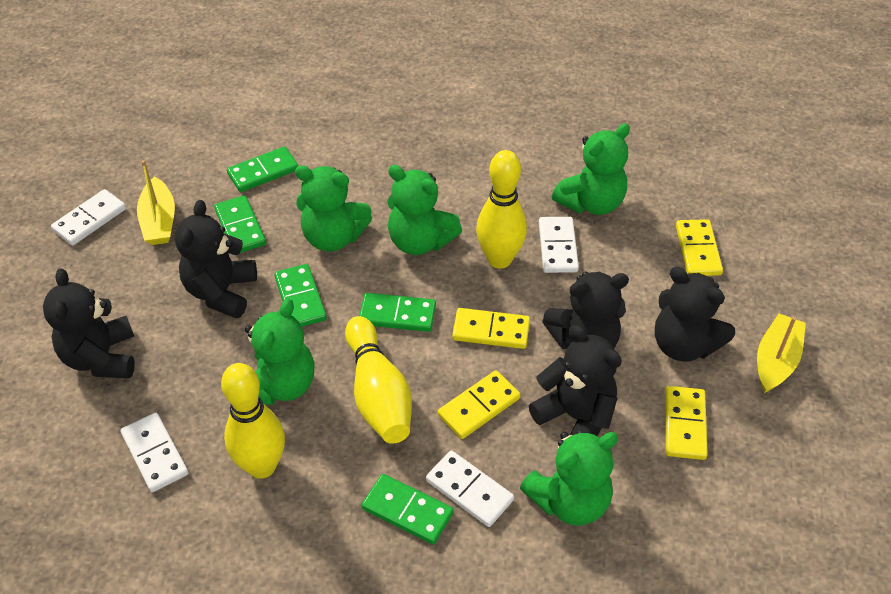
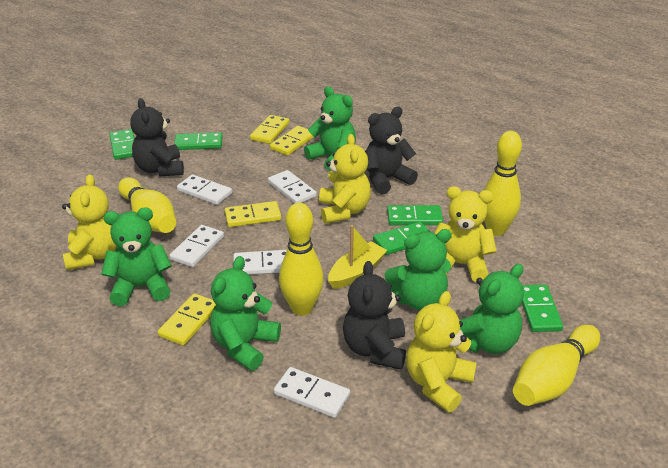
black teddy bear: [43,268,135,378] [175,200,257,318] [529,325,622,436] [542,272,629,349] [655,267,735,362] = 5 -> [130,98,184,176] [343,261,406,370] [365,107,418,194] = 3
white domino: [51,189,126,246] [120,413,188,492] [426,450,514,527] [539,217,579,273] = 4 -> [169,225,224,267] [177,174,232,205] [233,250,287,275] [268,170,317,204] [274,367,350,418] = 5
yellow boat: [137,160,175,245] [757,314,806,393] = 2 -> [328,225,387,289] = 1
yellow bowling pin: [221,363,285,479] [345,316,412,444] [476,150,527,269] = 3 -> [118,177,176,233] [279,203,324,316] [484,131,522,236] [513,325,600,406] = 4
yellow teddy bear: none = 0 -> [62,174,117,270] [319,134,371,224] [406,291,477,412] [435,186,497,283] = 4

